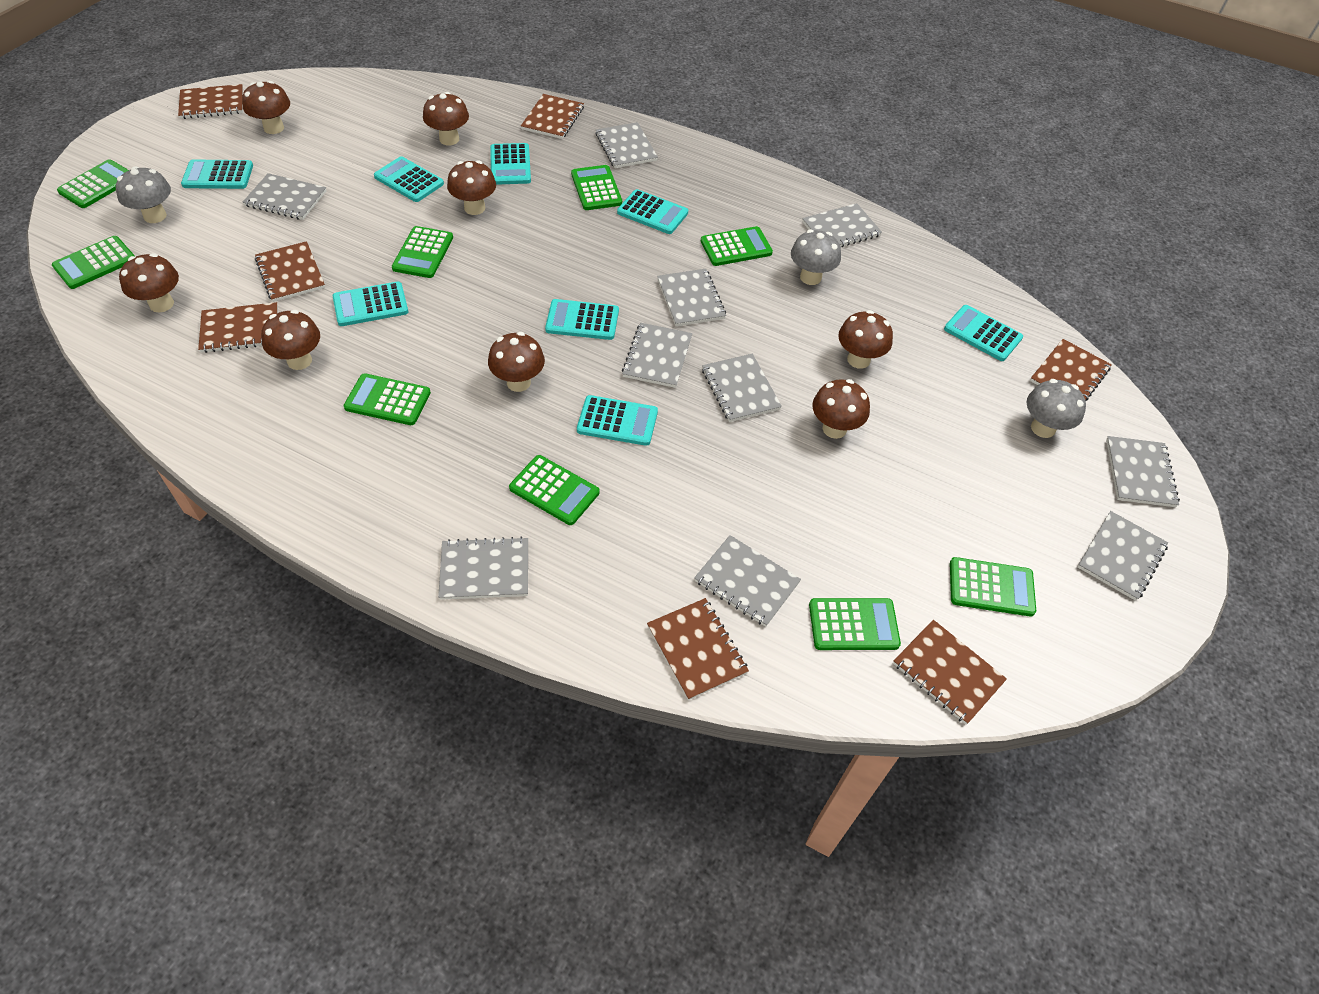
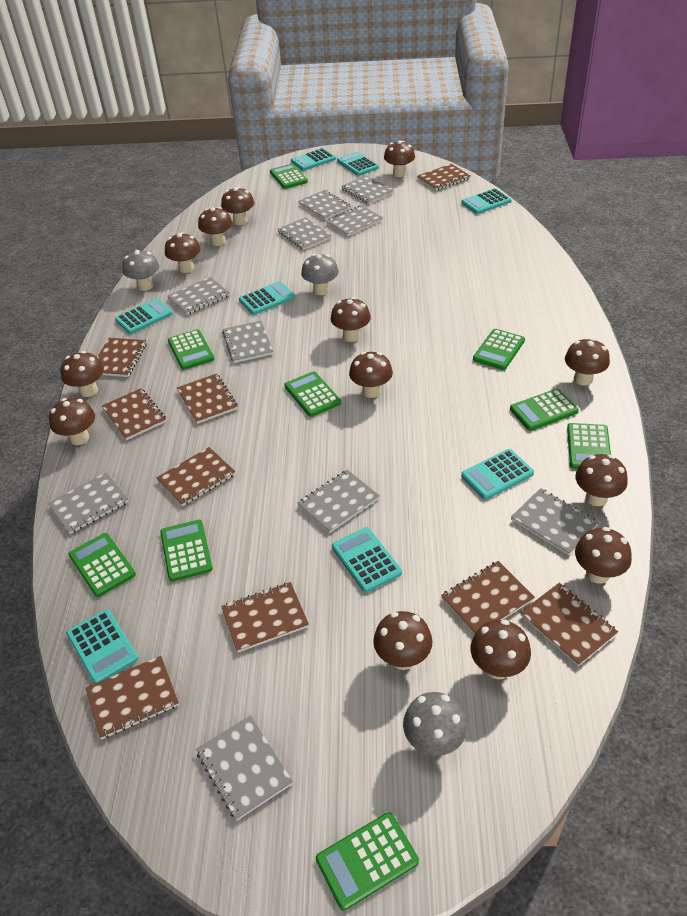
brown mushroom: [119,253,179,312] [242,81,290,134] [261,310,320,370] [423,92,469,145] [447,160,496,215] [488,332,545,392] [812,379,870,439] [838,310,893,369] = 8 -> [49,398,95,445] [60,351,104,397] [165,232,201,273] [198,207,232,246] [221,187,254,225] [331,297,371,342] [349,352,393,398] [373,611,432,670] [384,140,415,177] [471,620,531,679] [565,338,610,386] [575,454,628,506] [575,527,632,584] = 13
brown notebook: [178,84,243,119] [198,302,278,353] [255,241,325,302] [521,94,584,139] [647,598,749,700] [893,620,1007,725] [1030,339,1112,401] = 7 -> [85,656,179,739] [97,338,147,377] [102,388,166,440] [156,447,235,506] [177,374,238,424] [221,582,309,652] [417,164,470,191] [441,561,535,634] [520,583,618,666] = 9

